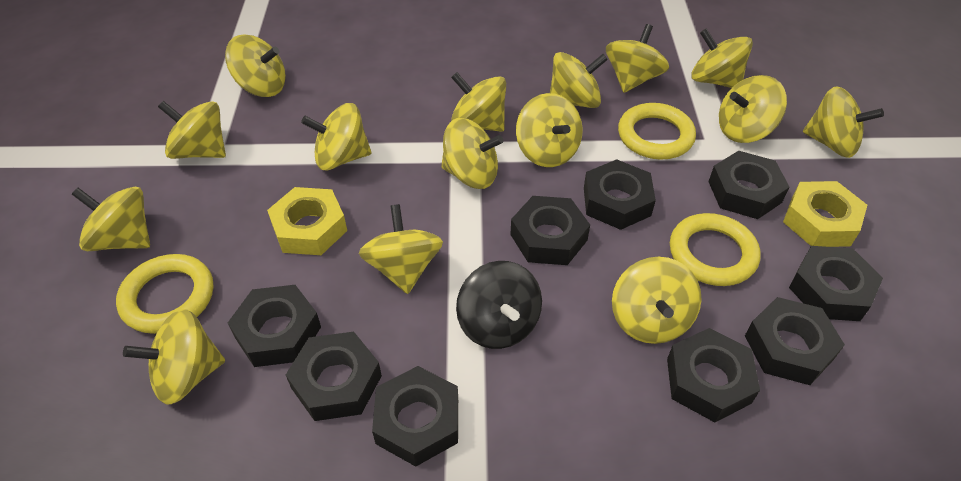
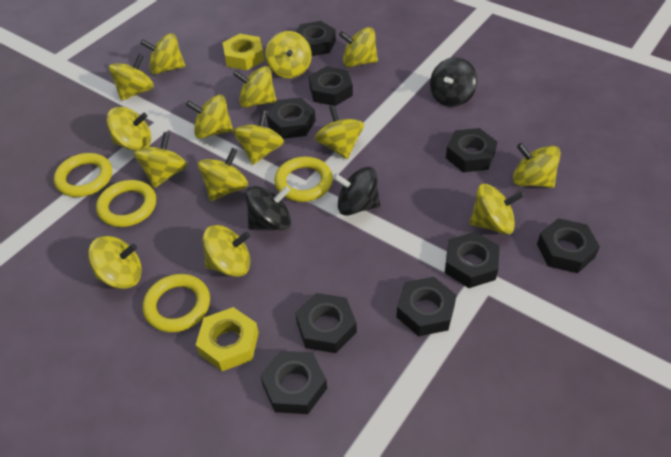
black spinning top: [456,261,542,349] = 1 -> [246,186,291,230] [333,167,380,216] [430,57,478,107] = 3
yellow ring: [116,254,213,334] [618,103,696,160] [670,213,761,286] = 3 -> [54,153,112,197] [96,180,156,227] [143,274,210,332] [274,157,333,202] = 4

